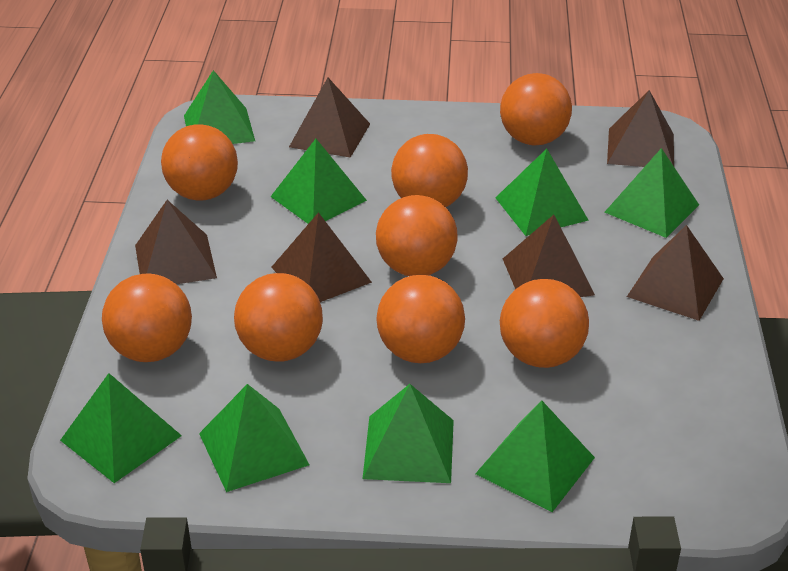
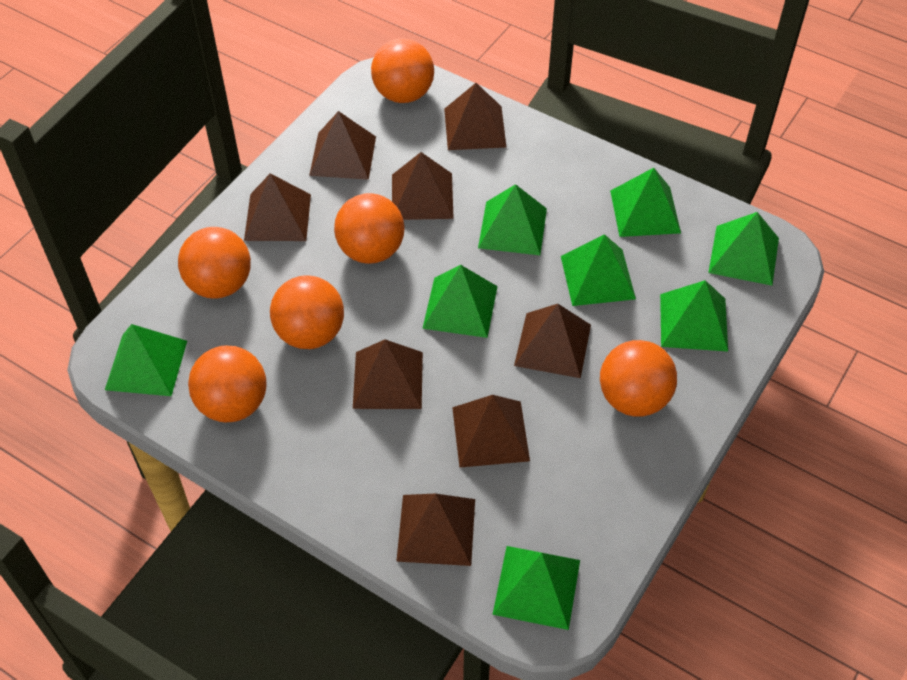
brown pyramid: [135,200,217,284] [272,212,372,302] [289,78,370,158] [503,215,595,297] [607,90,674,167] [627,225,724,321] = 6 -> [244,173,311,241] [309,111,376,180] [353,339,423,409] [392,152,454,220] [396,493,475,566] [444,83,507,150] [452,395,530,468] [514,304,591,378] = 8
orange ball: [102,274,192,362] [161,124,238,200] [234,273,323,362] [376,195,457,276] [376,275,465,363] [391,134,468,207] [500,73,572,145] [500,279,589,368] = 8 -> [178,227,251,299] [188,346,267,422] [270,275,344,349] [334,193,405,264] [371,38,434,103] [600,340,677,417] = 6

